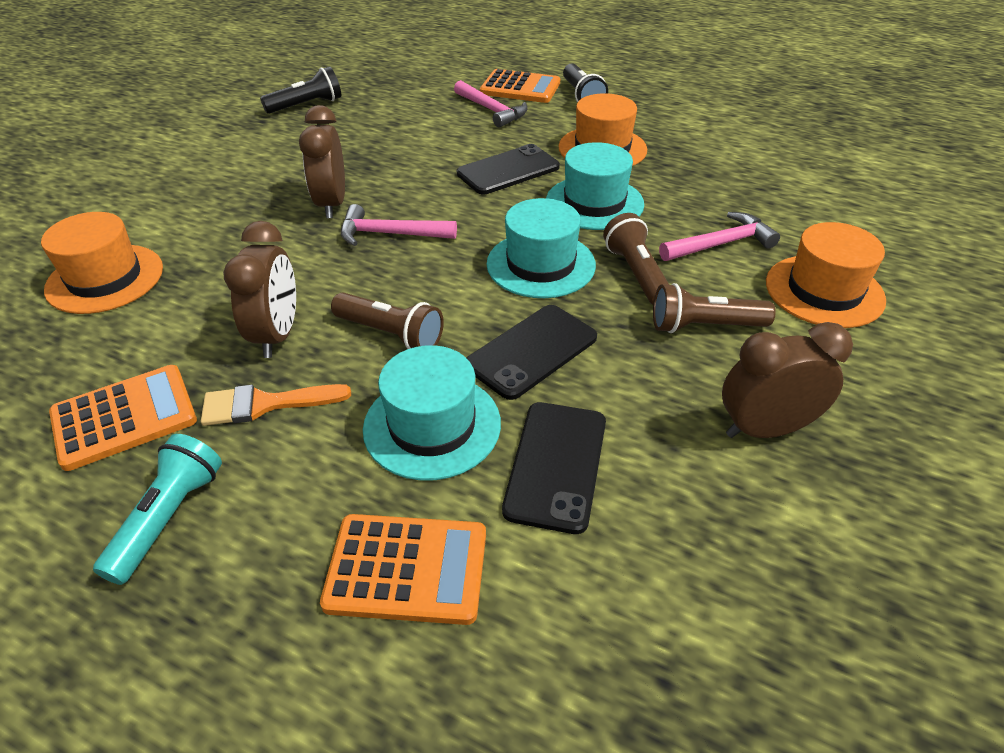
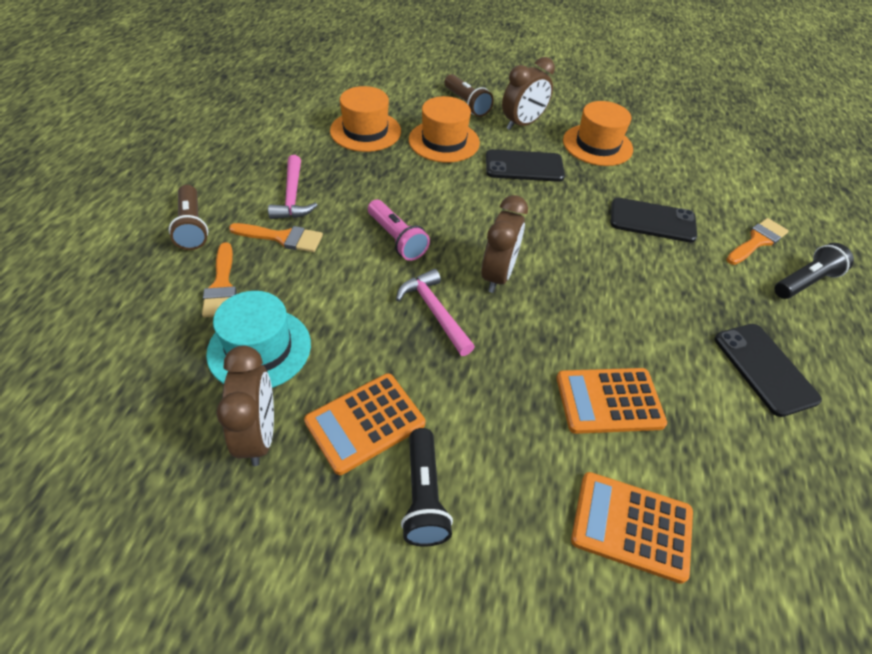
brown flashlight: [331,293,444,349] [603,213,669,305] [653,283,776,333] = 3 -> [169,185,208,250] [445,74,494,117] = 2
orange brush: [201,384,351,426] = 1 -> [202,242,237,318] [229,223,323,252] [726,218,789,265] = 3
pink flashlight: none = 0 -> [368,200,430,261] = 1
pink hammer: [341,204,457,246] [454,80,528,128] [659,212,780,261] = 3 -> [268,155,318,219] [396,269,475,356] = 2
turquoise flashlight: [93,434,222,585] = 1 -> none = 0
turquoise hat: [363,345,501,481] [487,198,596,298] [546,142,644,230] = 3 -> [206,291,311,388] = 1

